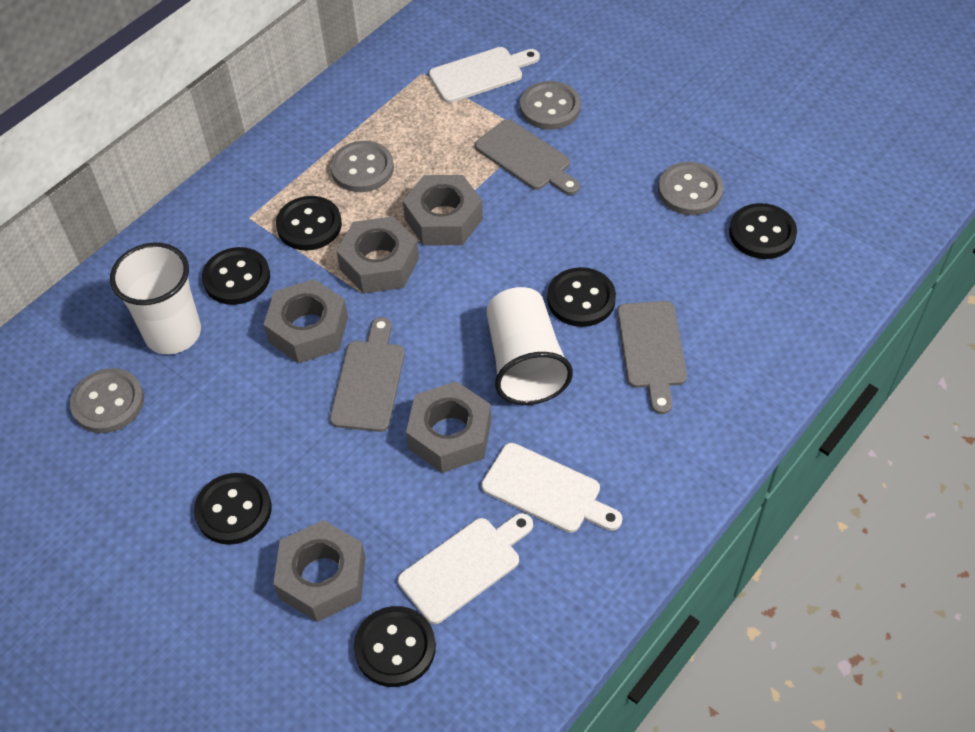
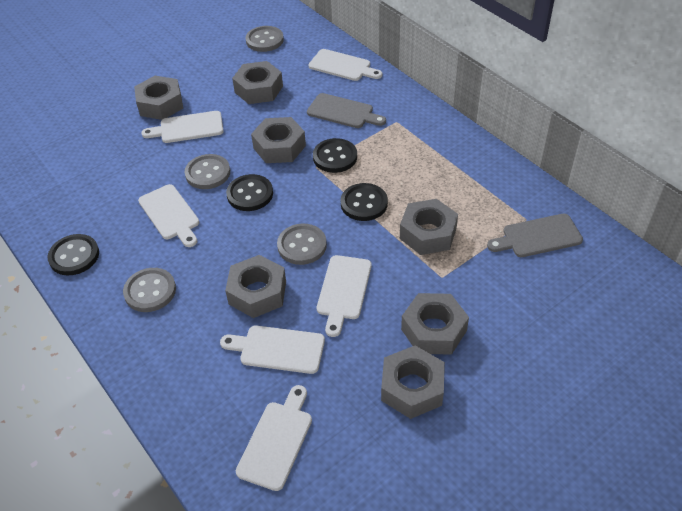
black button: [194,473,271,545] [202,247,270,305] [276,196,342,251] [354,606,436,687] [547,267,616,327] [729,203,797,259] = 6 -> [48,234,99,276] [226,174,273,211] [313,138,357,173] [341,183,388,221] = 4
grey cutting board: [330,317,405,432] [475,119,580,195] [617,301,687,414] = 3 -> [307,93,386,128] [487,214,583,257] = 2
grey nut: [264,279,348,363] [273,520,366,622] [336,216,419,294] [403,175,483,246] [406,381,491,473] = 5 -> [134,76,183,120] [225,255,286,318] [232,61,283,104] [251,117,306,163] [381,346,445,419] [400,199,458,255] [401,293,469,355] = 7
white cup: [110,243,201,354] [486,287,573,405] = 2 -> none = 0
white cutting board: [398,513,533,624] [429,47,540,103] [481,443,622,533] = 3 -> [138,184,199,247] [141,111,224,143] [220,326,325,374] [236,385,312,491] [308,49,382,81] [317,255,371,337] = 6

